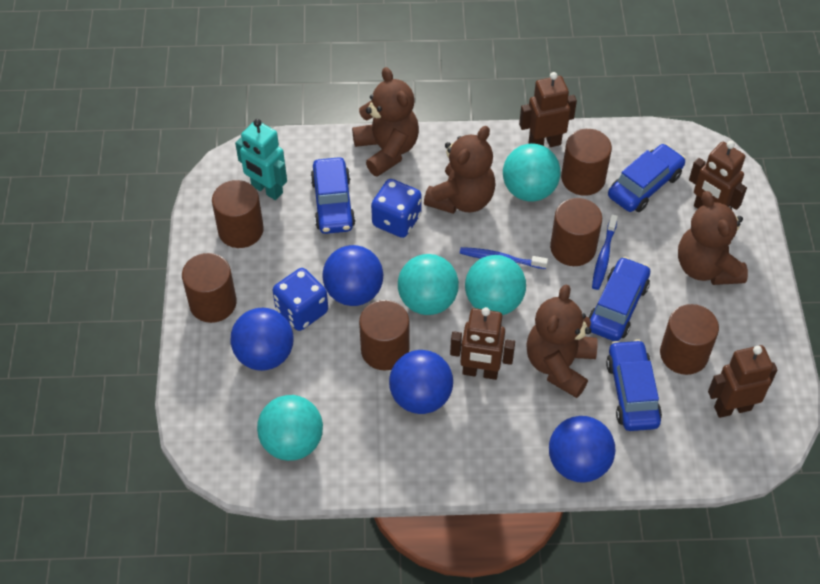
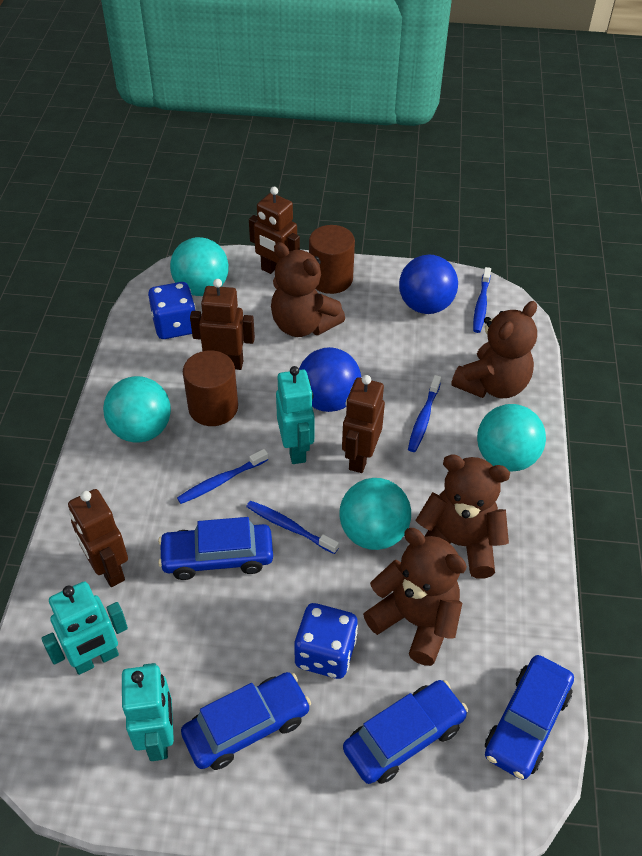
blue ball: [231,308,293,371] [323,245,383,306] [389,350,453,414] [549,416,615,483] = 4 -> [299,347,361,412] [399,255,458,314] = 2
blue toothbrush: [460,247,548,269] [592,214,618,290] = 2 -> [177,449,268,504] [246,501,339,554] [408,375,441,452] [473,267,491,333] = 4
brown cylinder: [182,253,237,323] [212,180,264,248] [359,300,409,371] [550,198,602,266] [561,129,612,196] [660,304,719,375] = 6 -> [183,350,238,426] [309,225,355,294] = 2
turquoise robot: [235,119,287,200] = 1 -> [41,581,128,675] [122,663,174,761] [276,366,315,464] = 3

